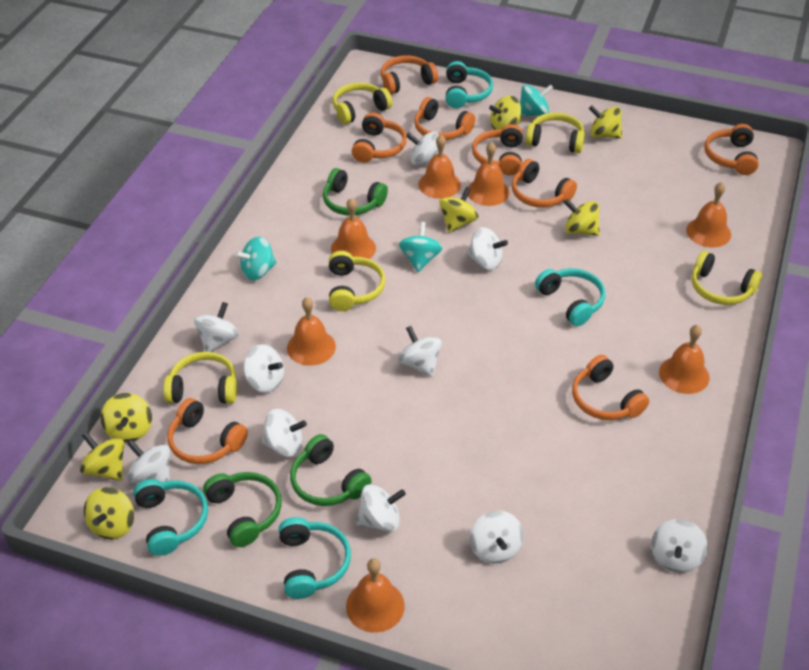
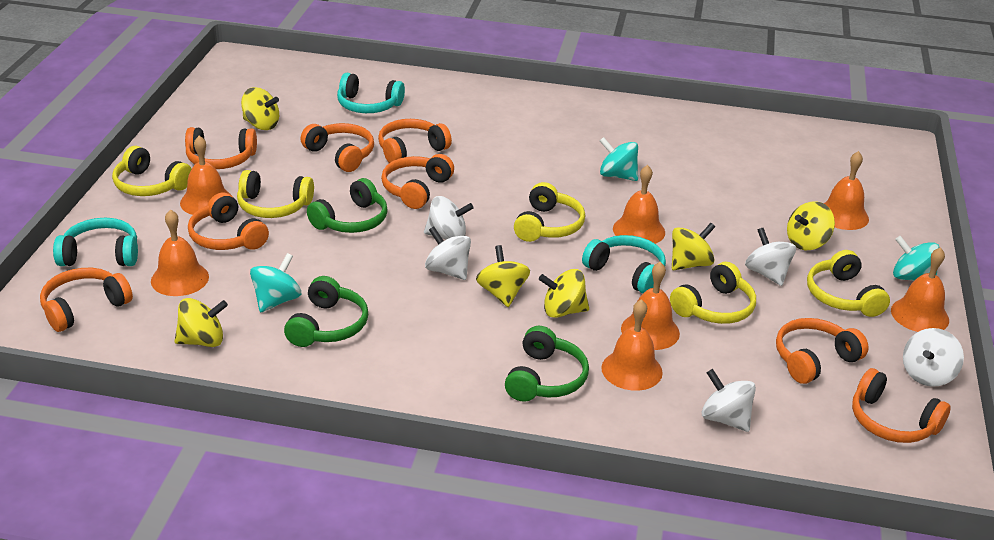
turquoise headphones: [133,479,208,556] [279,517,351,599] [446,61,493,108] [535,268,605,326] = 4 -> [53,218,138,266] [337,73,405,113] [582,235,666,294] = 3
white spinning top: [127,440,170,483] [194,302,239,352] [244,344,284,393] [261,409,307,457] [356,484,406,532] [398,326,442,377] [406,131,439,165] [467,227,508,270] [470,511,523,564] [651,519,708,573] = 10 -> [424,196,474,240] [425,226,471,280] [702,369,756,432] [745,228,796,286] [903,328,964,387] = 5
yellow spinning top: [80,432,124,481] [84,487,134,540] [101,393,152,442] [439,187,478,233] [489,95,521,130] [564,199,600,236] [589,105,622,139] = 7 -> [175,298,228,347] [241,87,279,130] [476,245,530,307] [539,269,589,318] [672,223,715,270] [787,201,835,250] = 6

